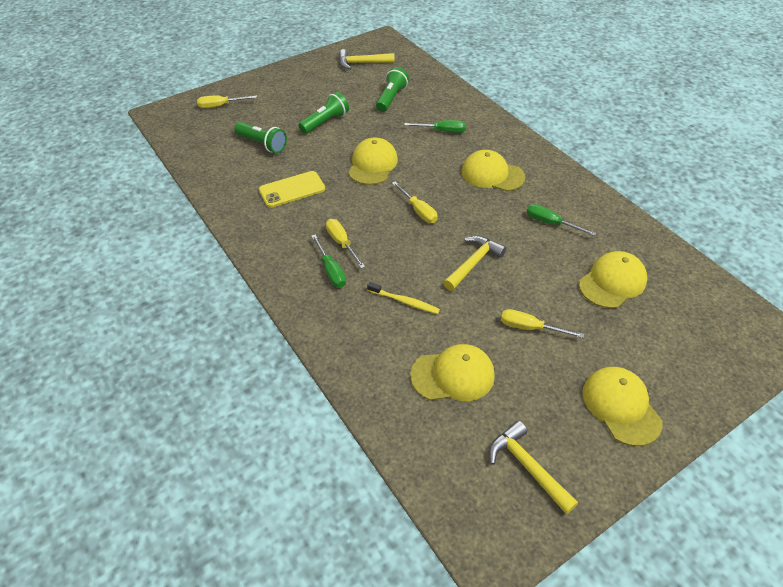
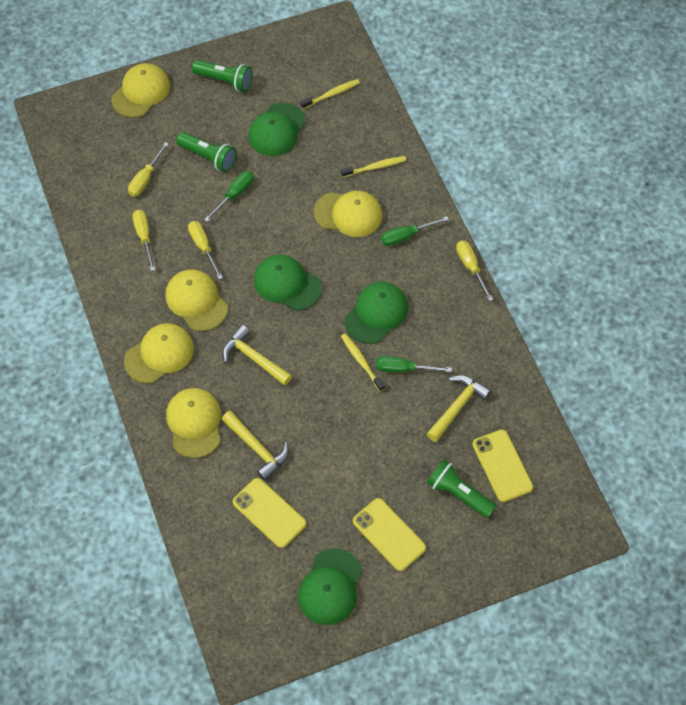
green cap: none = 0 -> [248,103,306,156] [254,255,322,311] [298,548,362,625] [344,282,408,344] = 4
yellow phone: [259,171,325,208] = 1 -> [233,478,306,548] [353,498,426,571] [472,430,533,502] = 3
yellow toothbrush: [367,282,440,314] = 1 -> [301,79,360,109] [341,156,406,177] [341,333,385,392] = 3

